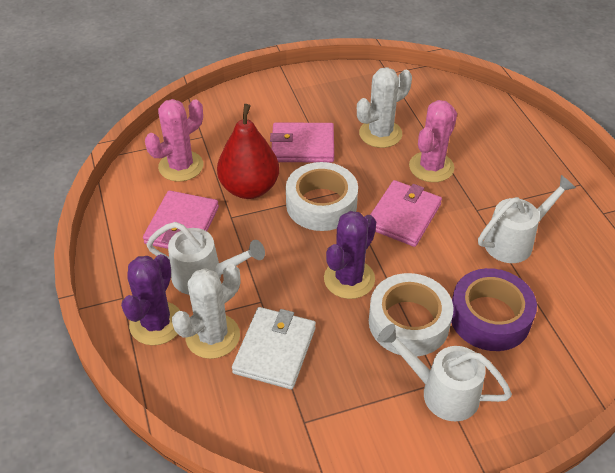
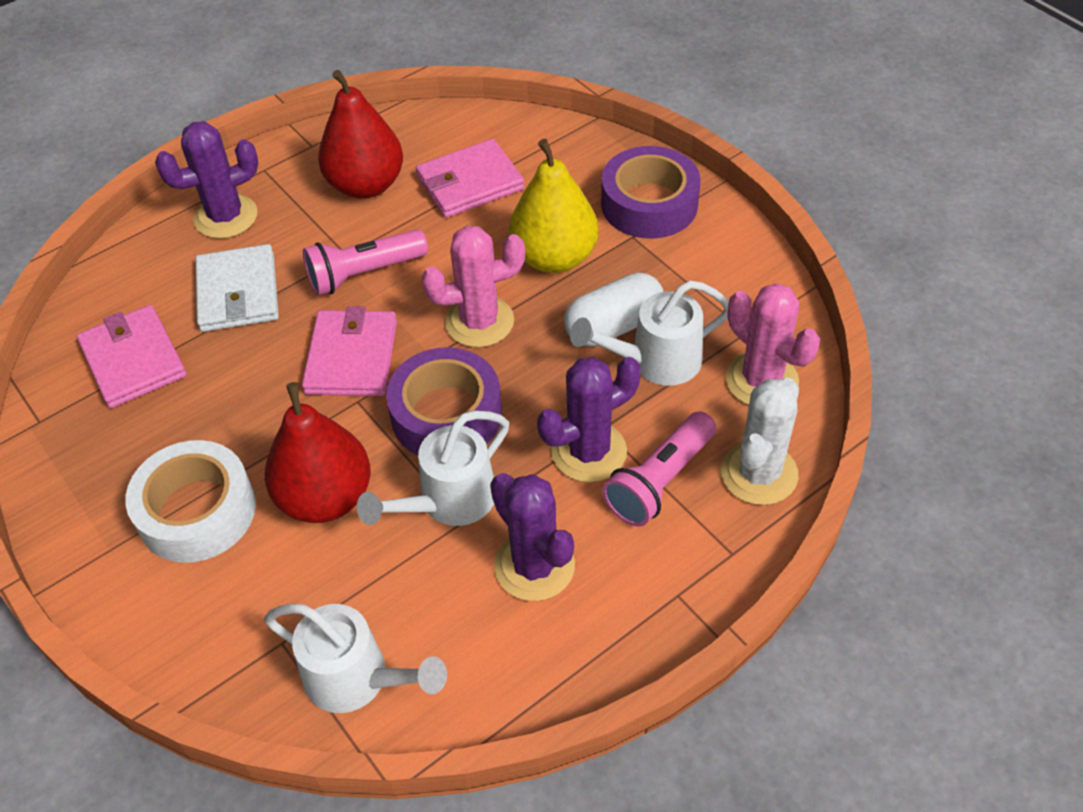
pink flashlight: none = 0 -> [303,229,428,296] [602,411,716,527] = 2
purple cactus: [121,254,180,345] [324,211,376,299] = 2 -> [155,121,258,239] [490,473,575,601] [537,357,641,482] = 3
purple tape: [451,268,537,351] = 1 -> [386,347,502,455] [601,146,700,239] = 2
red pear: [217,104,279,199] = 1 -> [265,382,371,523] [318,70,403,199] = 2
white cactus: [172,264,240,359] [357,67,412,148] = 2 -> [721,378,799,505] = 1
white capsule: none = 0 -> [564,273,664,346] = 1
white tape: [286,162,358,231] [369,273,453,356] = 2 -> [125,440,256,563] = 1
yellow pear: none = 0 -> [509,139,598,273] = 1

